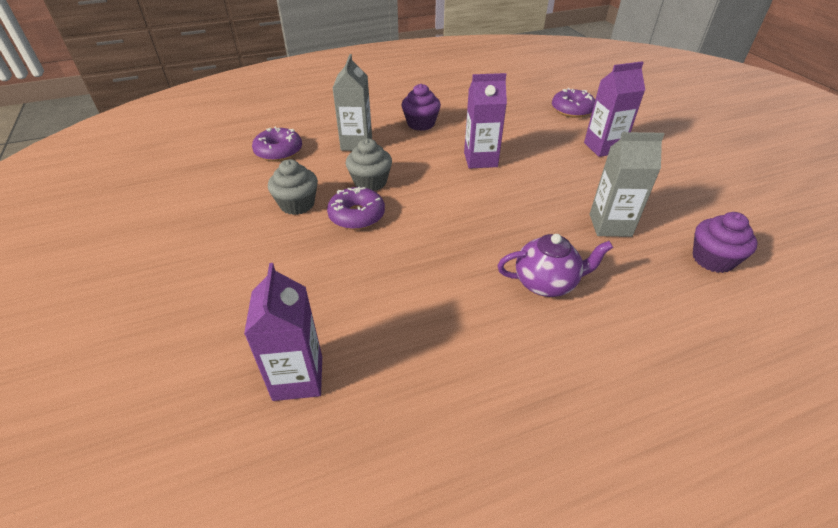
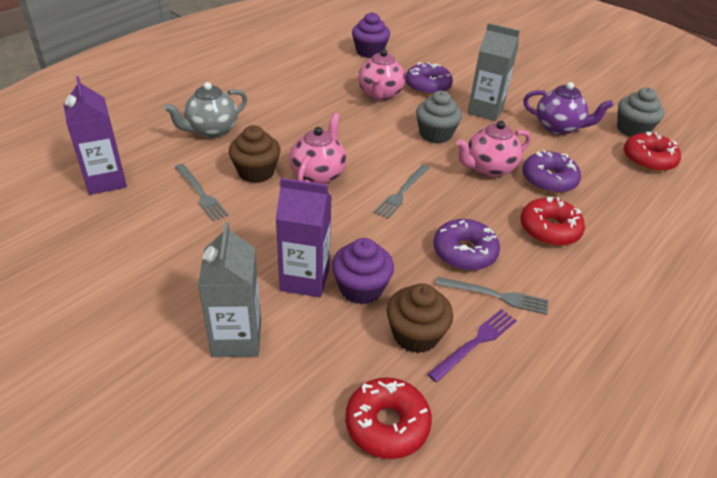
brown cupcake: none = 0 -> [229,125,281,183] [387,283,453,353] = 2
grey fork: none = 0 -> [175,164,229,221] [374,164,430,219] [436,277,548,315] = 3
grey teapot: none = 0 -> [164,82,248,138] = 1
pink teapot: none = 0 -> [289,113,347,184] [358,49,405,101] [456,121,531,177] = 3
purple carton: [244,263,322,401] [464,73,507,169] [584,61,645,157] = 3 -> [64,76,127,195] [276,178,332,297] = 2
purple fork: none = 0 -> [428,309,517,382] = 1
red donut: none = 0 -> [345,378,432,459] [520,197,585,246] [624,132,681,172] = 3

